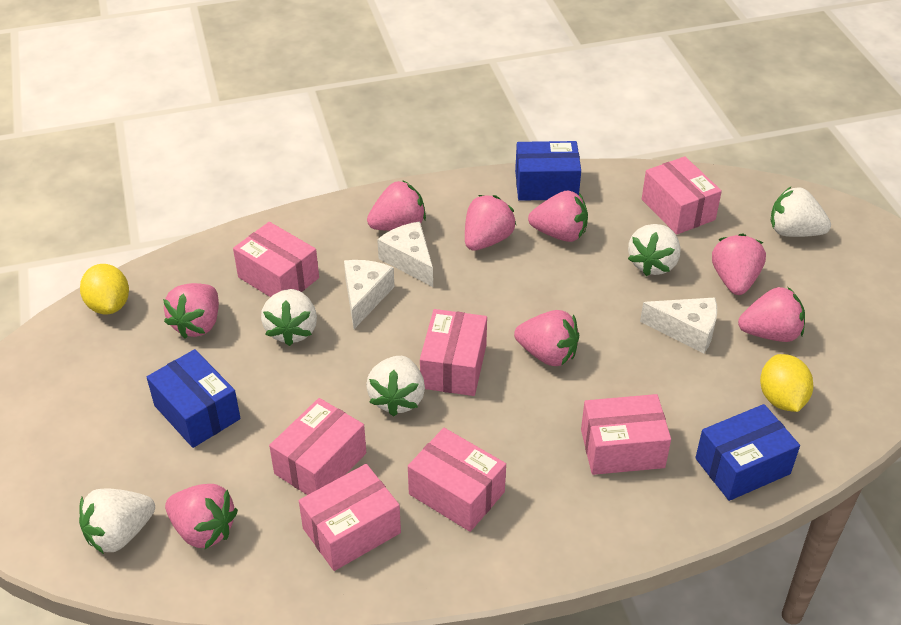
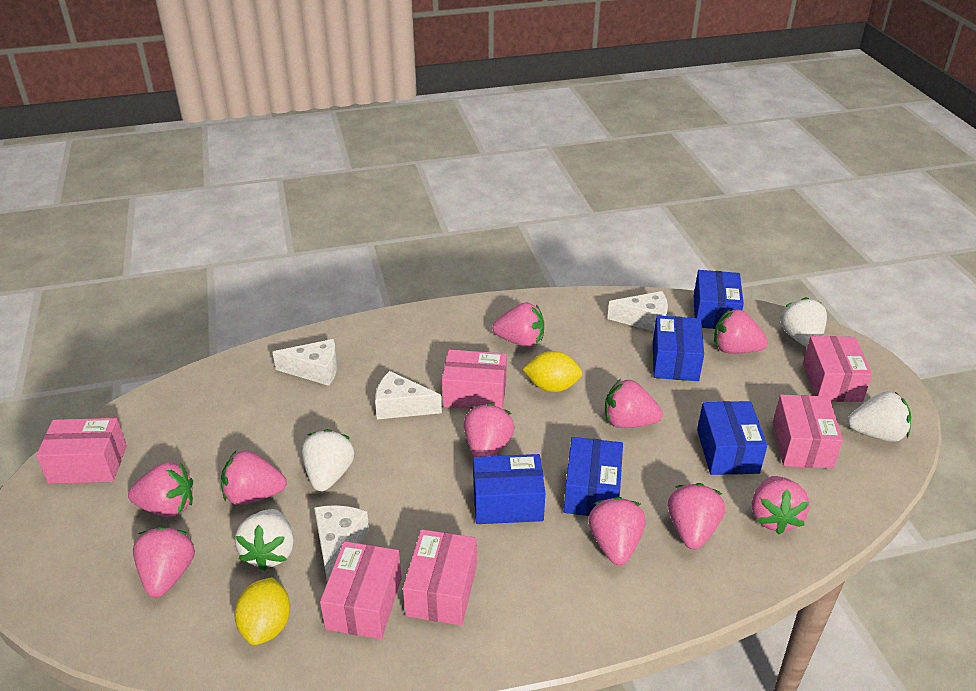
blue box: [147,349,241,448] [515,141,581,201] [695,404,800,501] = 3 -> [473,454,545,524] [564,437,623,516] [653,315,704,381] [694,270,744,329] [697,401,767,475] = 5
pink box: [233,222,319,297] [269,398,366,495] [299,464,401,571] [408,428,506,532] [420,309,487,396] [581,394,671,475] [642,156,722,235] = 7 -> [36,418,127,484] [320,541,402,639] [403,529,477,625] [442,350,507,409] [773,394,843,469] [803,336,872,402] = 6
pink strawberry: [163,283,219,339] [165,484,238,549] [367,180,426,231] [465,195,516,251] [514,310,579,366] [528,191,588,242] [712,233,766,295] [738,286,805,342] = 8 -> [128,462,193,517] [133,526,195,597] [221,450,286,505] [464,403,515,457] [492,302,544,347] [588,497,646,565] [605,379,663,428] [668,483,725,549] [714,309,768,354] [752,476,810,535] = 10
white cheese: [344,260,394,329] [377,221,433,287] [640,297,717,353] = 3 -> [272,339,337,386] [314,505,369,582] [375,371,442,419] [607,291,668,332] = 4
white strawberry: [79,488,155,554] [261,289,317,346] [366,356,425,417] [628,224,681,276] [771,187,831,237] = 5 -> [235,509,294,571] [302,429,354,491] [780,297,827,347] [848,391,911,442] = 4

